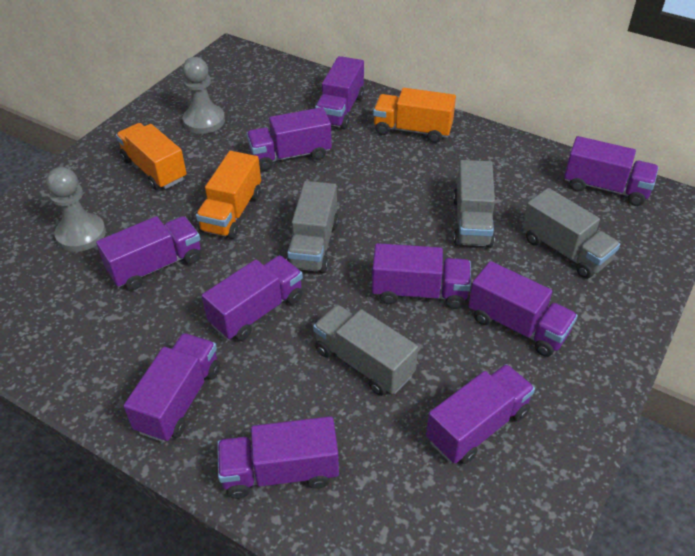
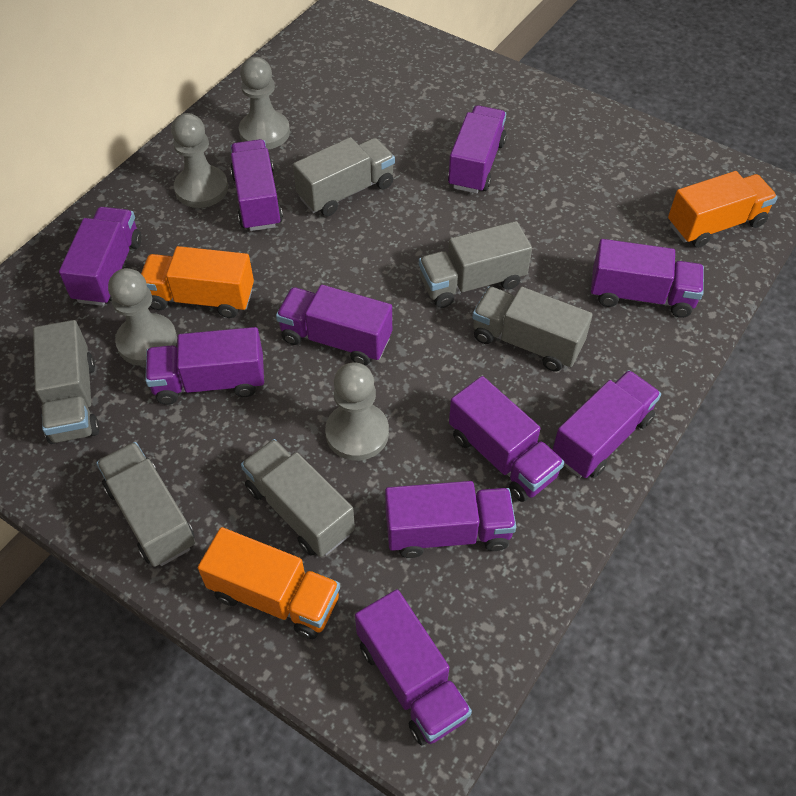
grey pawn: [46,167,106,252] [182,57,225,134] = 2 -> [108,268,177,366] [171,113,228,208] [239,57,290,149] [325,363,389,461] = 4
grey truck: [287,181,339,273] [313,305,418,396] [453,160,495,248] [522,188,620,279] = 4 -> [33,320,99,444] [96,442,195,567] [241,439,355,557] [293,137,395,216] [419,221,532,308] [472,287,593,371] = 6

